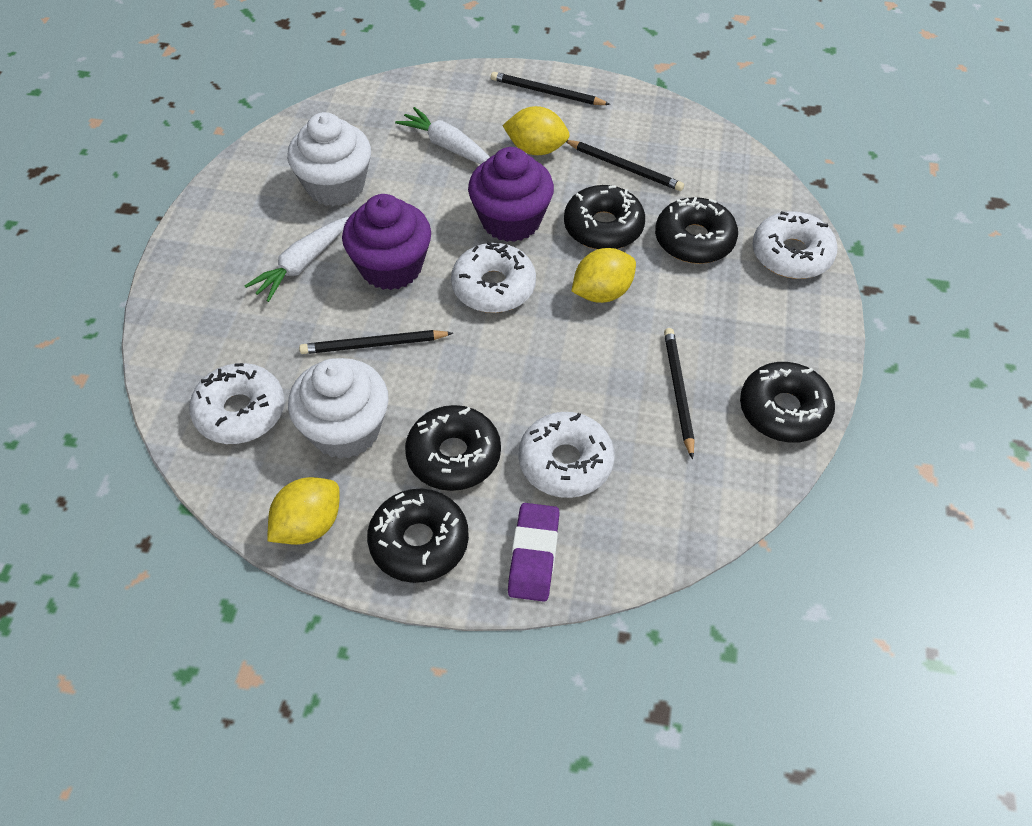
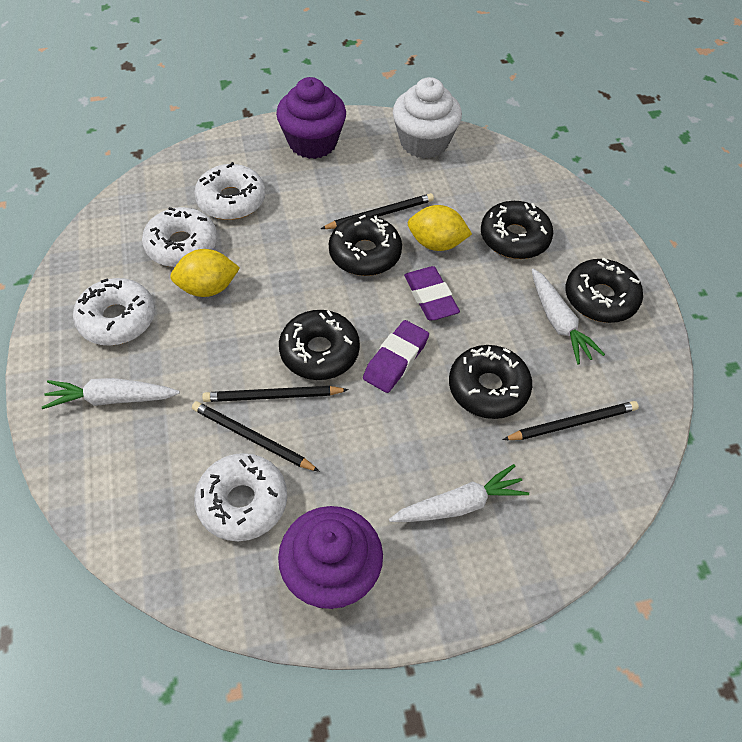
purple eraser: [508,503,560,602] = 1 -> [363,320,429,393] [404,266,460,320] = 2
white carrot: [245,217,349,302] [395,107,490,164] = 2 -> [42,378,180,409] [389,464,529,522] [531,269,605,364] = 3
white cupcake: [287,112,371,206] [288,358,389,459] = 2 -> [393,77,462,159] = 1
yellow lemon: [267,477,340,545] [502,106,570,155] [571,248,636,303] = 3 -> [170,249,240,297] [408,205,472,251] = 2

